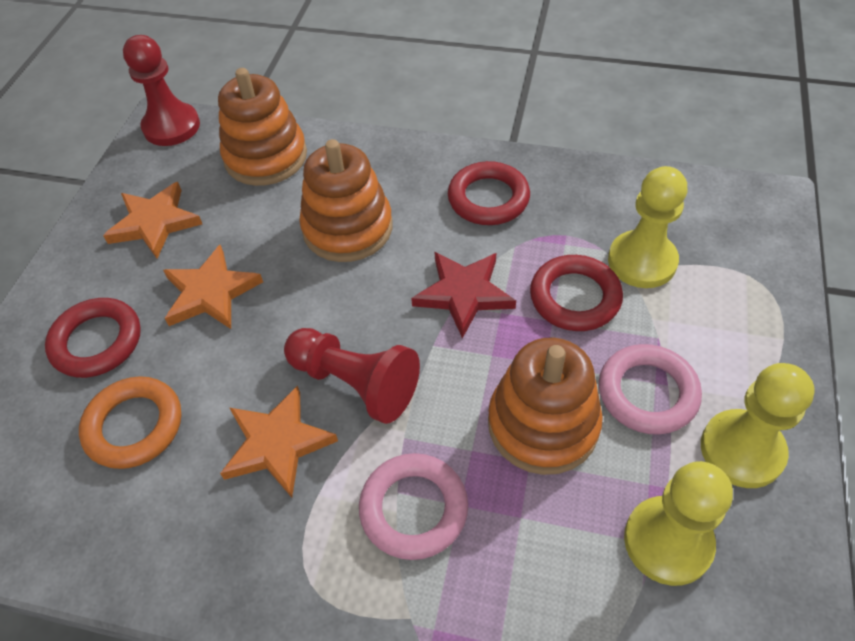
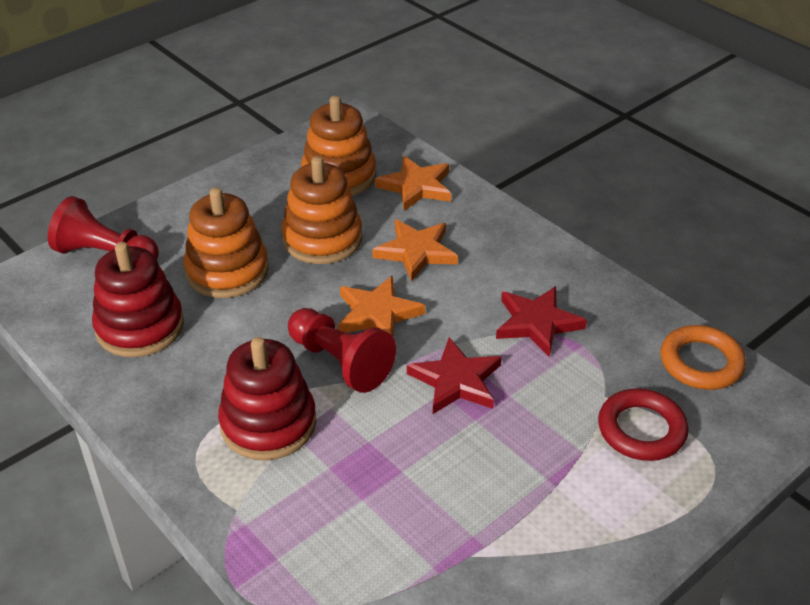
pink ring: [359,453,468,560] [599,344,702,435] = 2 -> none = 0
red ring: [45,298,141,378] [448,161,530,225] [530,255,623,331] = 3 -> [598,388,689,461] = 1
red stacking toy: none = 0 -> [92,242,184,357] [218,337,316,460] = 2
red star: [411,252,516,338] = 1 -> [407,337,502,414] [496,286,587,357] = 2
yellow pawn: [608,166,687,288] [624,461,733,586] [701,363,815,488] = 3 -> none = 0

